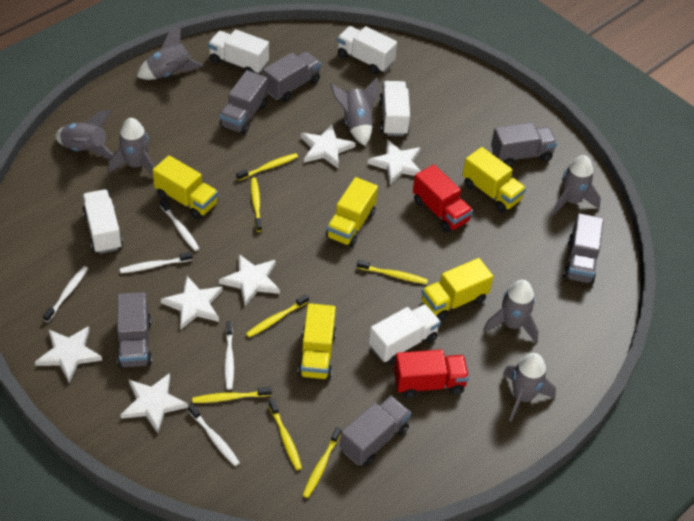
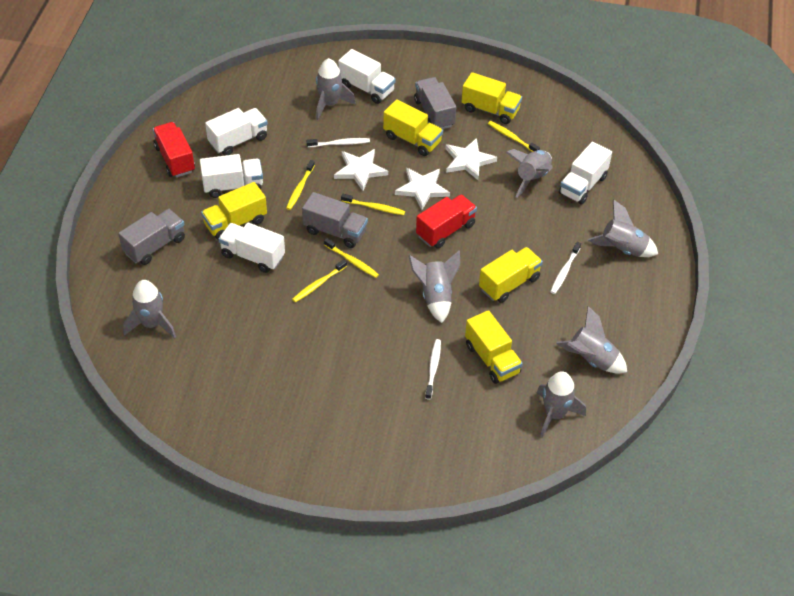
grey truck: [117,292,152,368] [220,70,268,135] [263,51,321,102] [340,396,411,466] [491,122,557,167] [563,213,604,284] = 6 -> [118,209,185,265] [302,192,368,248] [414,77,456,129] = 3
white star: [35,326,102,382] [120,373,188,433] [161,276,223,330] [219,254,280,306] [301,125,356,168] [368,140,421,184] = 6 -> [334,149,388,191] [395,168,450,210] [445,138,497,180] = 3
white toothbrush: [43,266,88,322] [120,252,193,273] [160,199,200,251] [188,404,240,466] [224,321,234,390] = 5 -> [307,138,370,147] [425,339,441,400] [550,242,581,294] = 3
yellow toothbrush: [192,387,271,403] [236,153,298,181] [246,294,309,337] [251,178,262,232] [269,399,302,470] [302,427,342,498] [357,260,428,284] = 7 -> [286,160,315,210] [292,259,347,303] [324,238,379,278] [341,194,405,215] [488,121,540,152] = 5

